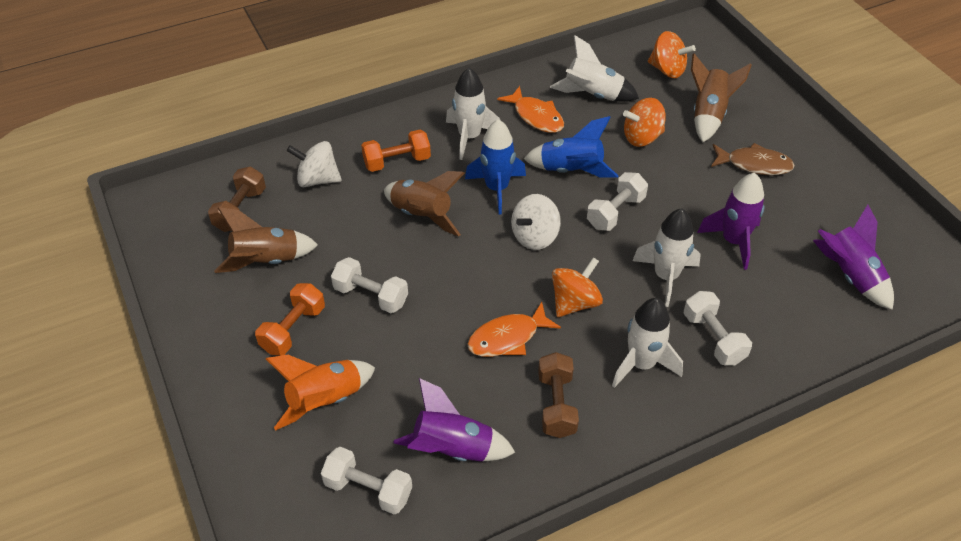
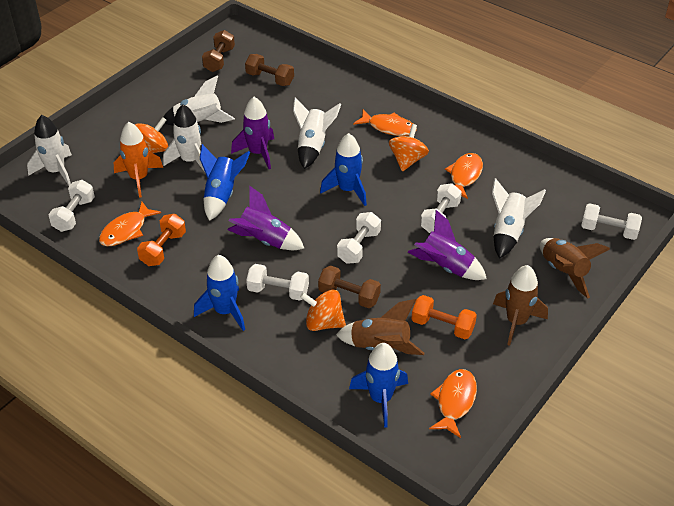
blue rocket: [465,119,526,215] [524,116,618,178] = 2 -> [194,255,245,331] [200,144,250,221] [320,133,367,206] [349,343,408,428] = 4
brown dumbbell: [208,166,266,232] [538,352,579,438] = 2 -> [202,30,235,72] [245,54,294,86] [318,265,381,308] = 3
brown fish: [711,143,795,175] = 1 -> none = 0
orange fish: [467,302,561,357] [497,86,564,133] = 2 -> [99,202,161,246] [353,110,417,136] [429,369,477,438] [445,153,483,199] = 4
white dumbbell: [321,447,412,514] [331,257,408,313] [587,172,648,231] [684,291,752,366] = 4 -> [48,180,95,232] [246,264,309,301] [337,212,381,264] [420,183,462,233] [581,203,642,240] = 5
white rocket: [446,68,500,160] [550,35,639,102] [612,298,683,388] [633,208,701,307] = 4 -> [27,115,72,186] [163,75,235,126] [163,104,205,172] [293,97,341,169] [492,178,546,259] = 5
white spinning top: [287,141,342,187] [511,194,561,250] = 2 -> none = 0

